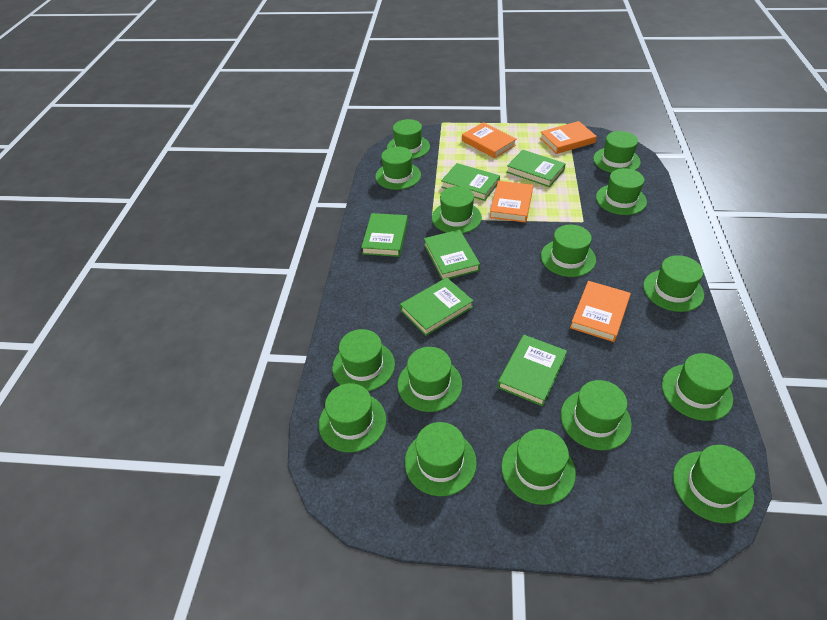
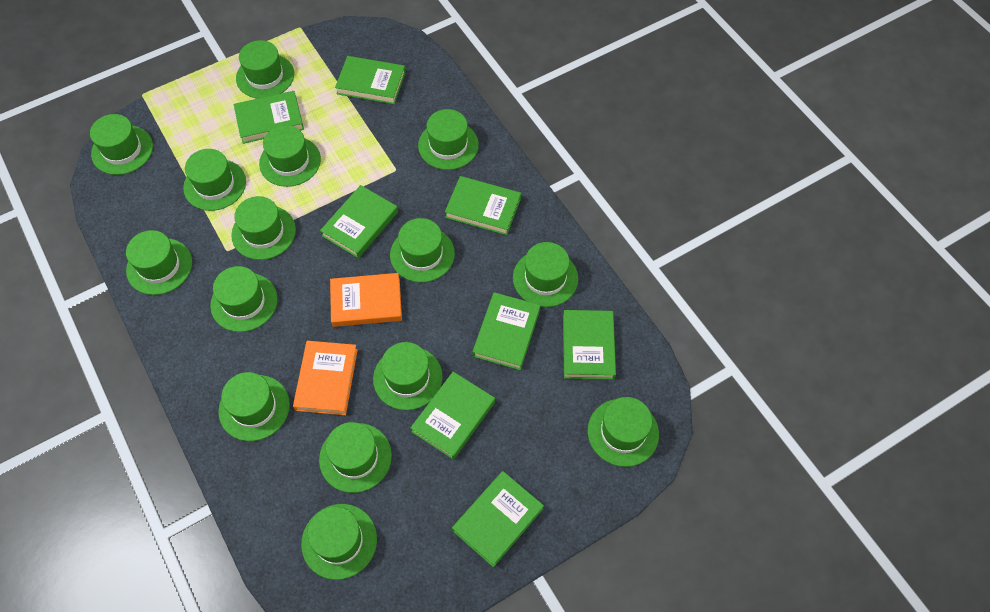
green book: [361,213,408,257] [400,277,473,336] [424,229,480,280] [441,163,500,201] [498,335,567,406] [507,150,566,187] = 6 -> [234,91,304,144] [320,185,398,258] [335,56,406,104] [410,372,495,460] [445,176,521,235] [452,471,544,567] [472,292,541,370] [563,310,616,380] = 8
orange book: [462,122,516,158] [490,181,533,223] [540,121,597,154] [570,281,631,342] = 4 -> [293,341,358,415] [330,273,402,327] = 2

